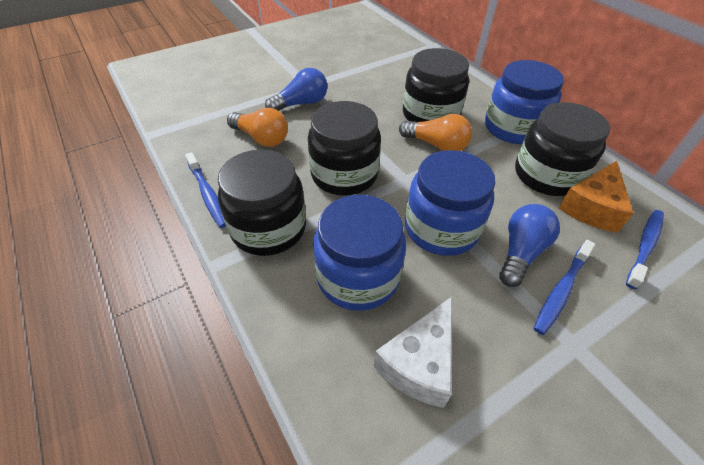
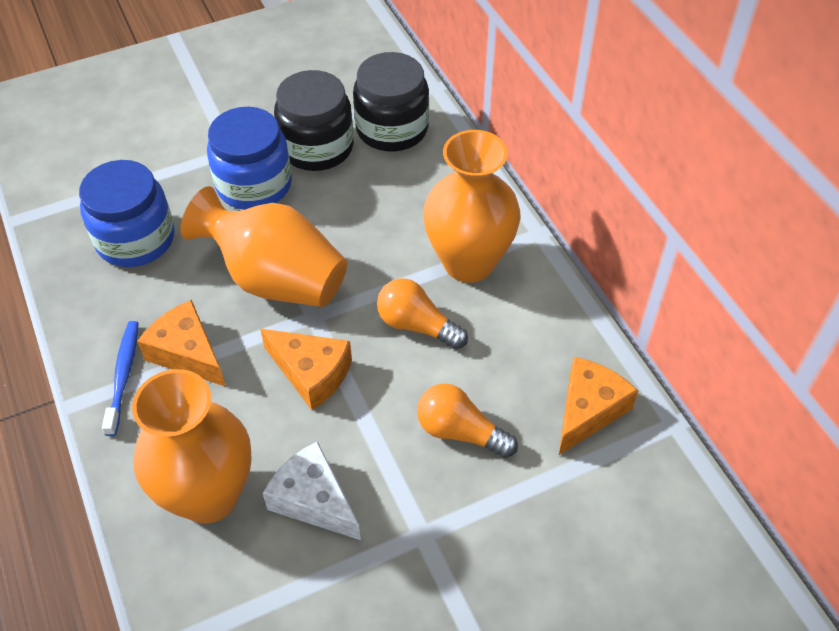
black jar: [218,149,306,256] [308,101,381,196] [403,48,469,122] [515,102,610,196] = 4 -> [274,70,354,171] [353,52,429,152] = 2
blue jar: [313,195,406,311] [405,150,495,256] [485,60,564,144] = 3 -> [79,160,175,267] [207,107,292,210] = 2
blue light bulb: [265,68,328,111] [499,204,560,287] = 2 -> none = 0
blue toothbrush: [185,152,226,228] [534,240,595,335] [626,210,664,289] = 3 -> [102,321,139,436] = 1
orange cheese: [559,161,633,233] = 1 -> [137,300,226,387] [260,329,352,410] [559,357,638,455] = 3
orange vase: none = 0 -> [132,369,252,523] [180,186,347,307] [423,130,521,283] = 3

